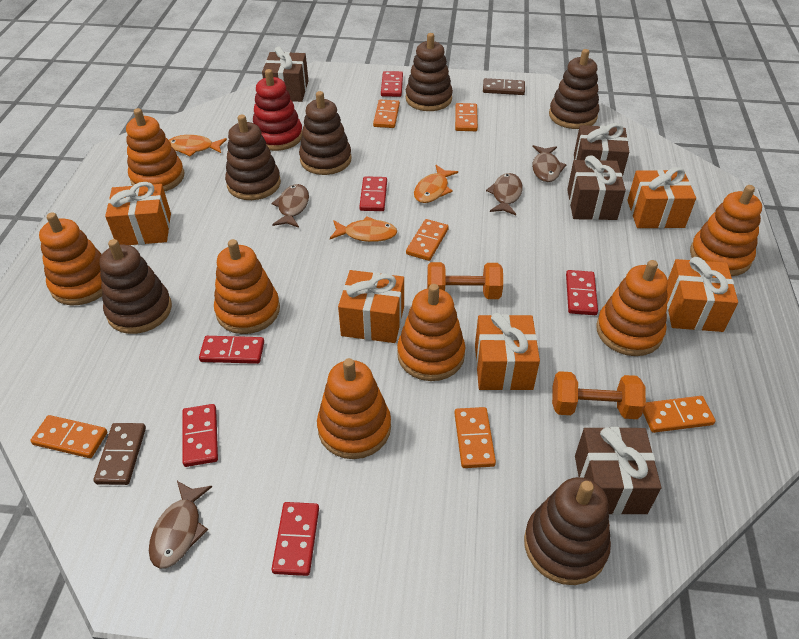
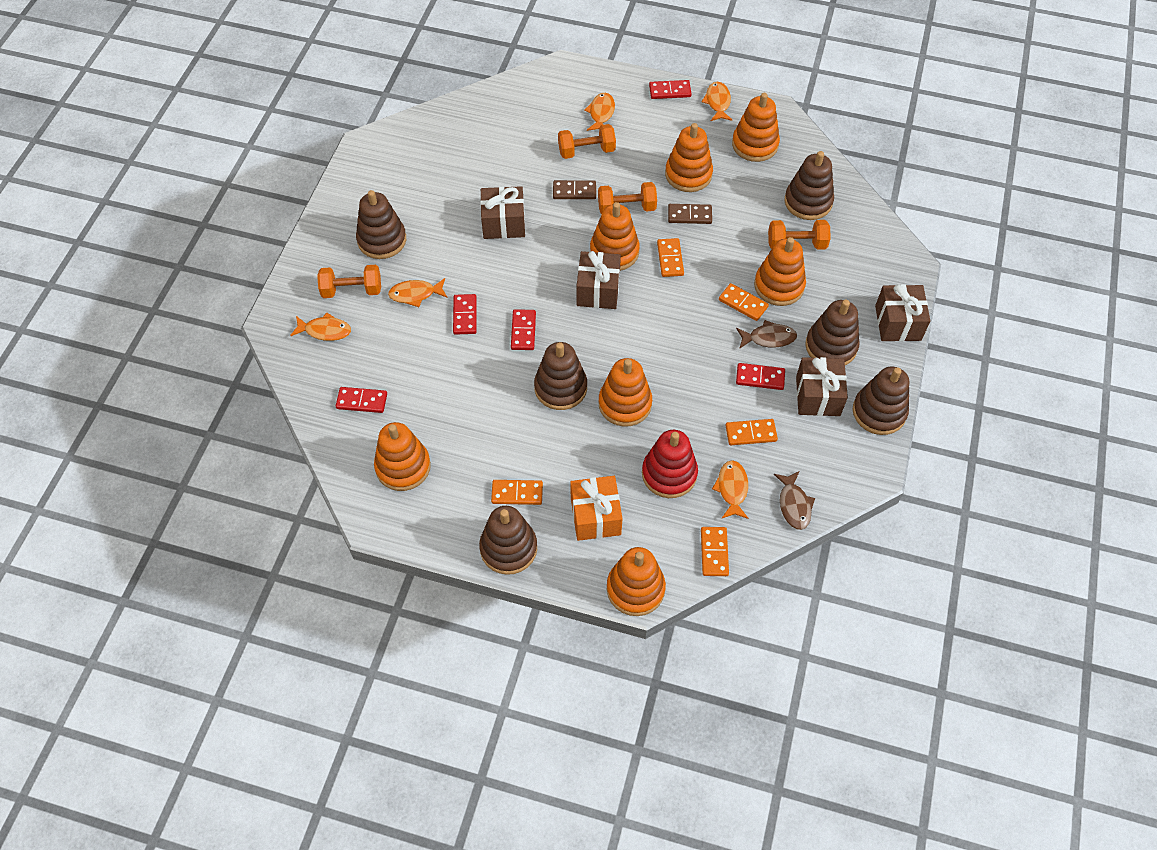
brown fish: [149,481,212,569] [271,184,309,228] [486,173,523,215] [532,145,567,182] = 4 -> [736,320,797,349] [774,471,815,530] = 2
orange domino: [30,415,107,458] [373,100,400,128] [406,219,449,261] [454,407,496,468] [455,103,478,131] [643,396,715,433] = 6 -> [491,480,543,505] [657,238,684,277] [701,527,729,576] [719,283,769,321] [725,419,778,445] = 5
orange dumbbell: [427,262,503,299] [552,371,646,419] = 2 -> [317,265,381,298] [558,124,616,159] [598,182,657,214] [768,220,830,250] = 4
orange fish: [169,135,227,156] [330,216,397,242] [414,165,458,203] = 3 -> [290,313,351,341] [388,278,447,307] [584,93,615,131] [702,82,732,121] [712,460,749,519] = 5
orange gift: [105,182,171,245] [338,270,404,343] [475,313,540,391] [627,167,696,229] [667,257,738,332] = 5 -> [570,476,623,541] = 1
red domino: [182,404,218,467] [199,336,264,364] [272,502,319,576] [359,176,387,211] [381,71,403,97] [566,270,598,315] = 6 -> [336,387,387,413] [453,294,477,335] [511,309,536,350] [649,80,691,99] [736,363,785,390] = 5

